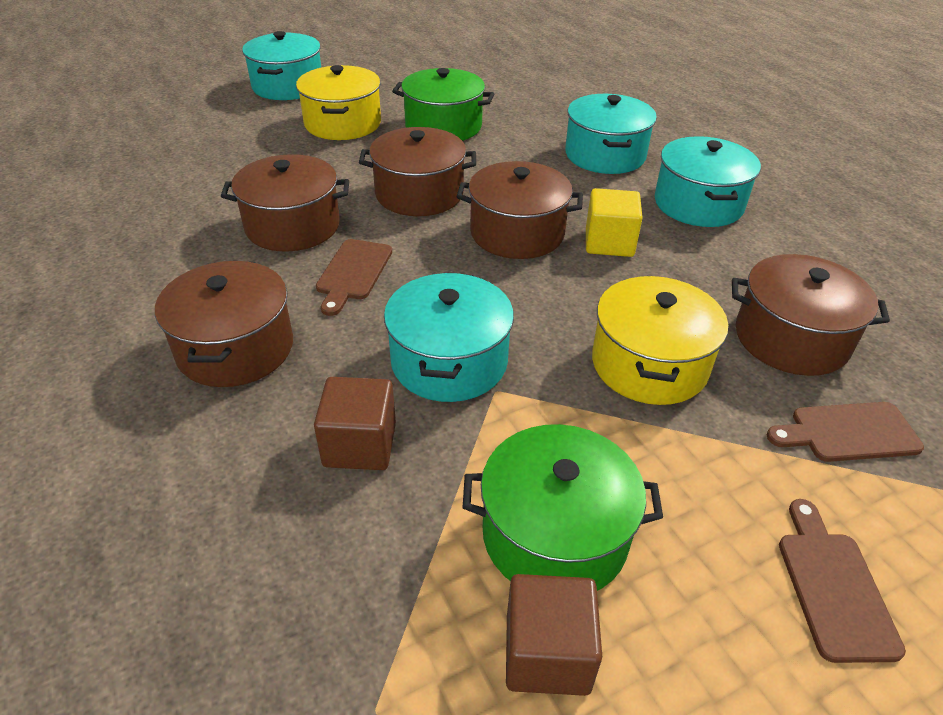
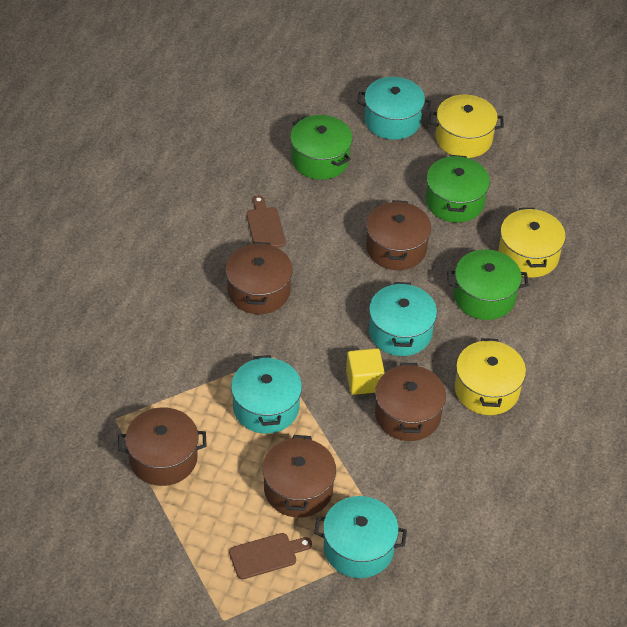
brown cube: [314,377,396,470] [506,574,602,696] = 2 -> none = 0
brown cutting board: [316,239,392,316] [767,402,924,462] [779,499,906,663] = 3 -> [229,533,312,579] [246,196,286,248] = 2
green pot: [392,68,494,141] [462,424,663,591] = 2 -> [290,115,353,180] [426,155,490,223] [447,249,528,320] = 3
yellow pot: [296,65,381,140] [592,276,728,405] = 2 -> [430,95,504,158] [455,338,526,415] [498,208,566,278] = 3

